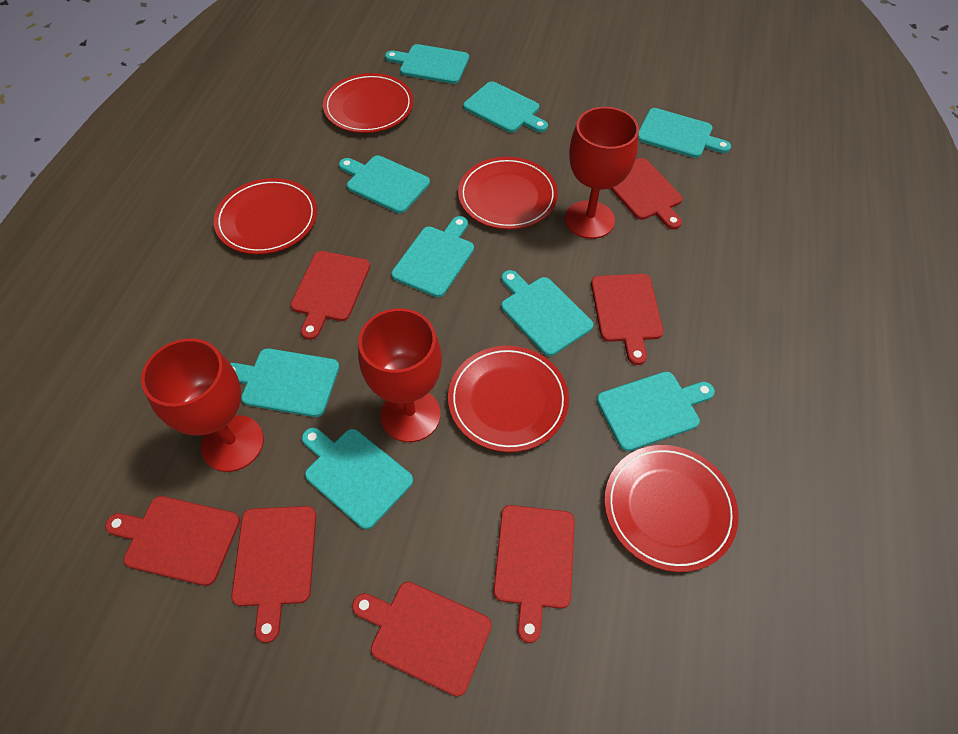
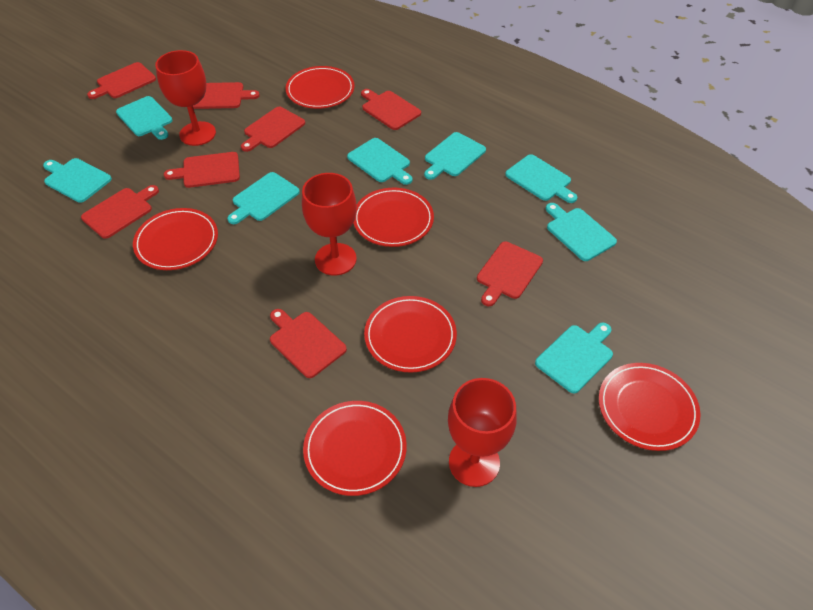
red cutting board: [105,496,240,586] [231,506,316,643] [291,251,370,340] [352,582,492,697] [493,505,575,643] [591,274,664,365] [610,158,683,230] = 7 -> [81,185,159,239] [87,62,156,99] [164,152,240,188] [193,82,260,109] [241,107,305,152] [270,309,347,378] [361,89,421,130] [477,241,543,306] = 8
red plate: [214,178,317,254] [323,73,413,133] [448,346,569,452] [458,157,558,230] [604,445,739,572] = 5 -> [133,208,218,270] [285,66,355,109] [303,401,407,496] [354,188,434,247] [364,296,457,373] [599,363,700,451] = 6
turquoise cutting board: [230,348,339,417] [302,428,413,529] [339,155,430,213] [385,44,469,84] [391,216,474,297] [463,81,548,132] [501,270,593,356] [597,372,715,451] [638,108,731,158] = 9 -> [43,158,112,203] [116,96,172,140] [227,172,300,224] [347,138,413,185] [424,132,486,180] [505,154,577,203] [535,322,613,393] [546,203,617,261] = 8

